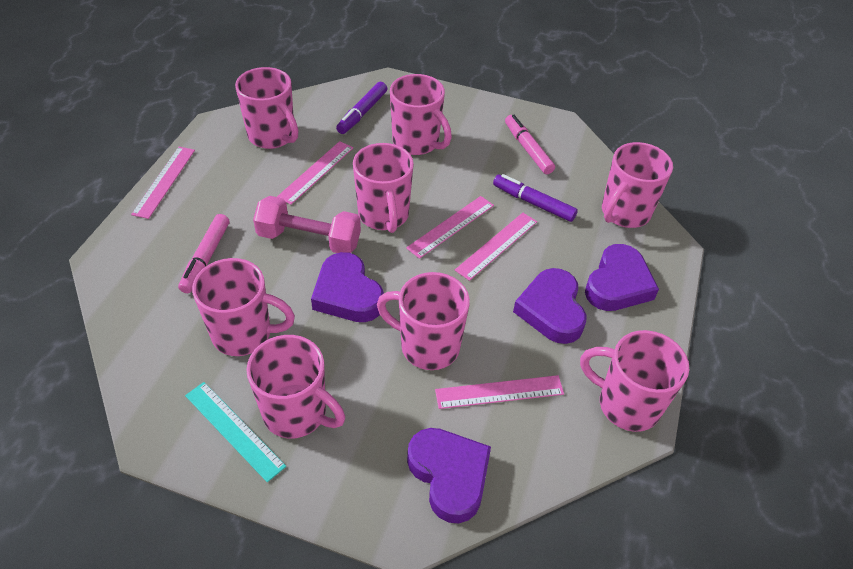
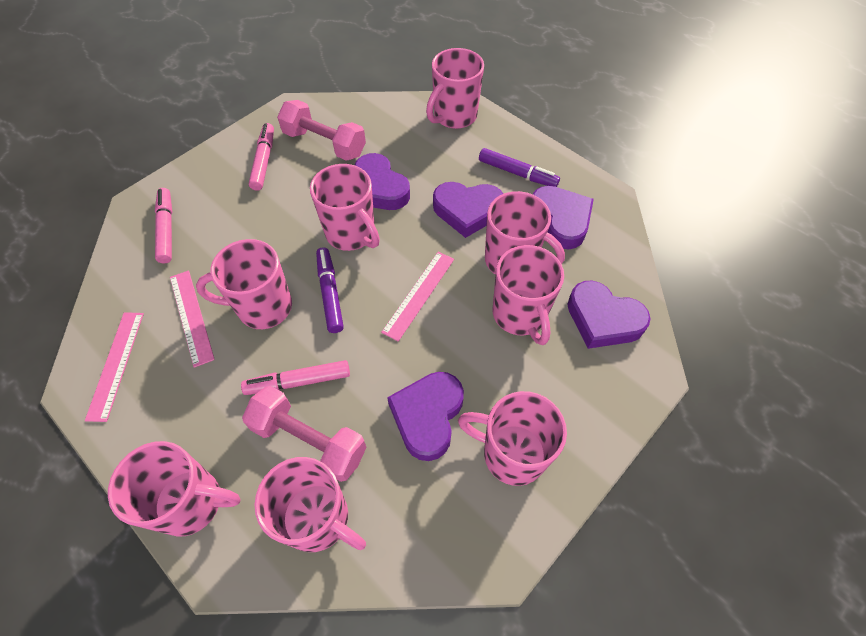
pink dumbbell: [253,196,361,253] = 1 -> [242,386,367,482] [277,100,366,161] = 2
pink marker: [178,214,229,293] [505,115,555,175] = 2 -> [155,188,172,264] [241,360,350,395] [249,123,274,191] = 3
pink ruler: [131,147,195,219] [277,141,353,205] [406,196,494,259] [435,375,564,409] [455,213,537,281] = 5 -> [85,312,144,422] [170,271,215,368] [381,252,454,342] = 3
purple heart: [311,252,384,322] [407,428,491,523] [513,268,586,344] [585,244,659,311] = 4 -> [355,153,410,210] [387,372,464,461] [433,182,503,238] [533,186,594,249] [568,281,651,349] = 5
turquoise ruler: [185,382,286,482] = 1 -> none = 0

